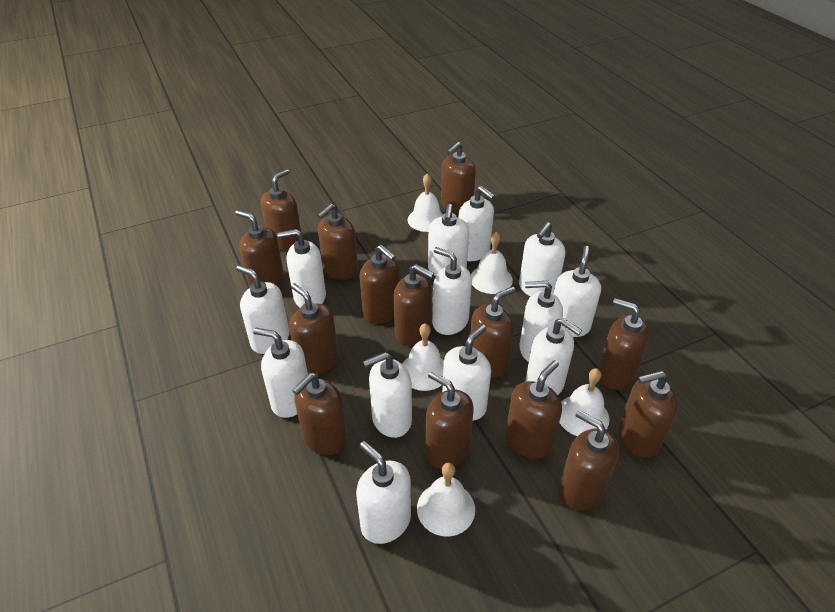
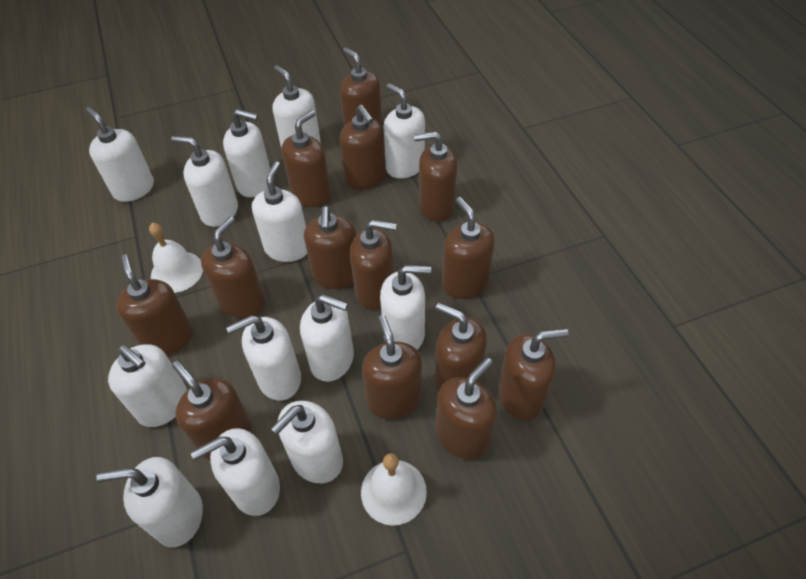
white bell: [402,323,444,391] [407,173,443,232] [417,463,475,537] [471,232,513,294] [559,368,609,436] = 5 -> [149,223,203,293] [361,453,427,526] = 2

